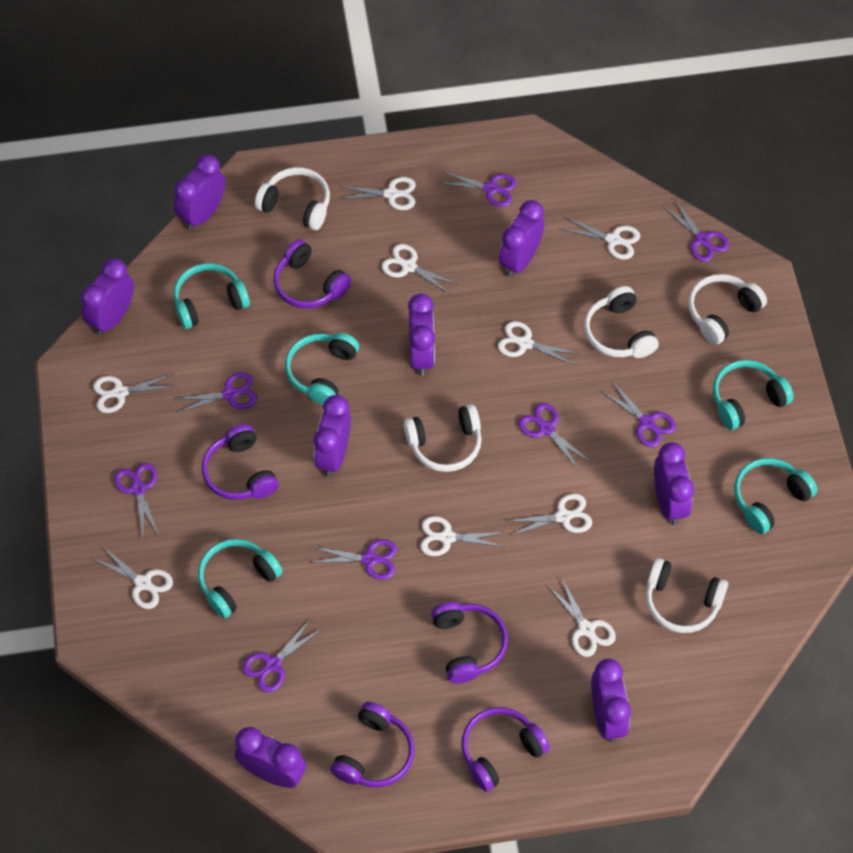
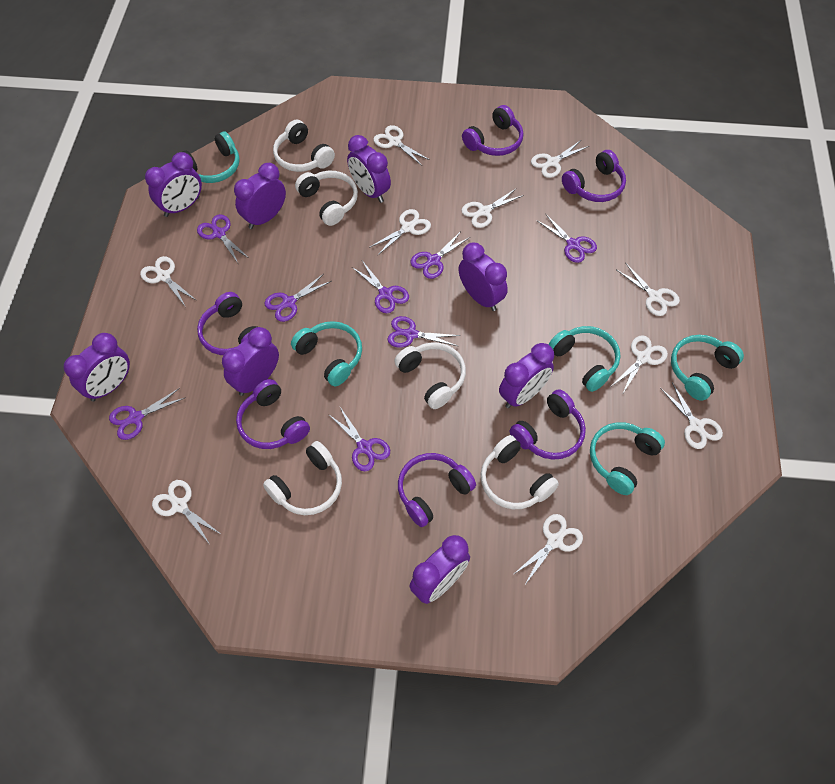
purple headphones: [202,424,279,500] [273,239,351,309] [330,702,415,788] [431,602,508,683] [461,707,550,792] = 5 -> [197,292,257,355] [236,379,310,449] [398,453,476,527] [462,105,523,156] [510,389,586,460] [562,150,626,202] = 6
white scissors: [92,546,173,609] [93,374,177,413] [339,177,416,210] [381,244,459,295] [420,516,505,556] [498,321,580,365] [508,494,592,536] [549,579,616,657] [561,217,640,259] = 9 -> [140,256,197,306] [152,480,222,543] [369,209,431,255] [373,125,430,166] [461,188,524,228] [514,514,583,583] [531,140,589,178] [612,335,668,395] [617,264,680,316] [660,382,723,449] = 10

